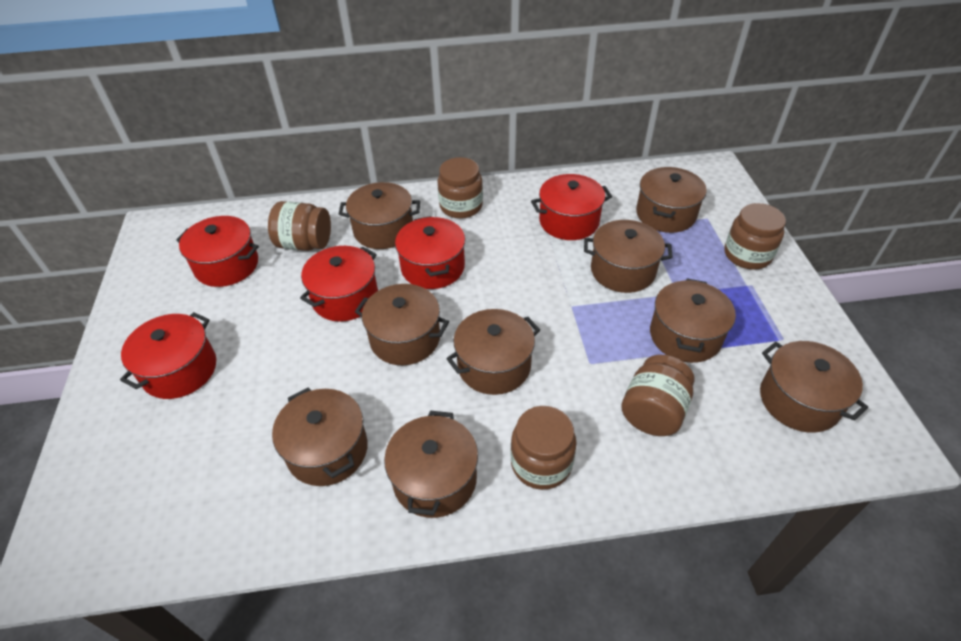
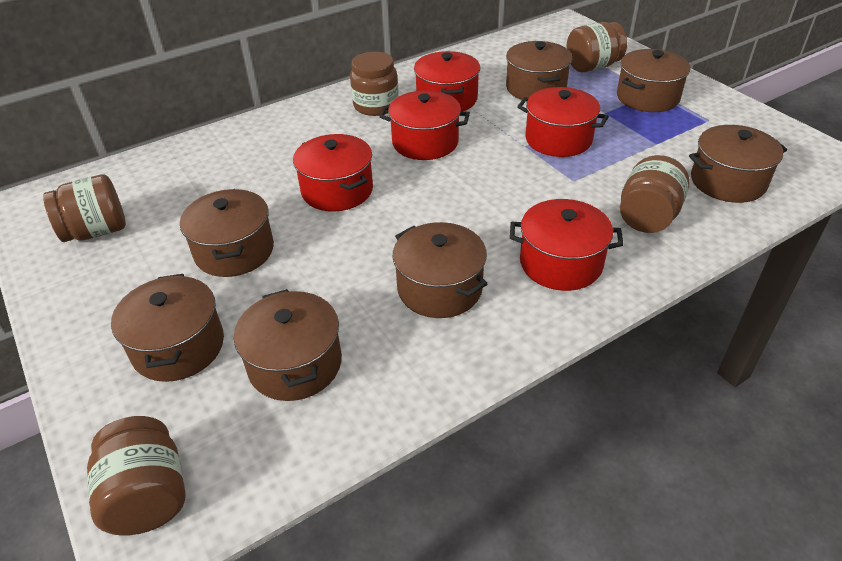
brown pot: [272,387,368,486] [339,182,420,249] [355,284,449,365] [384,411,478,518] [446,309,540,395] [584,220,673,293] [636,167,707,233] [650,279,736,363] [760,341,868,433] = 9 -> [111,274,224,382] [180,189,274,277] [234,289,342,401] [393,222,488,318] [506,41,572,100] [617,49,690,112] [689,125,787,203] = 7

